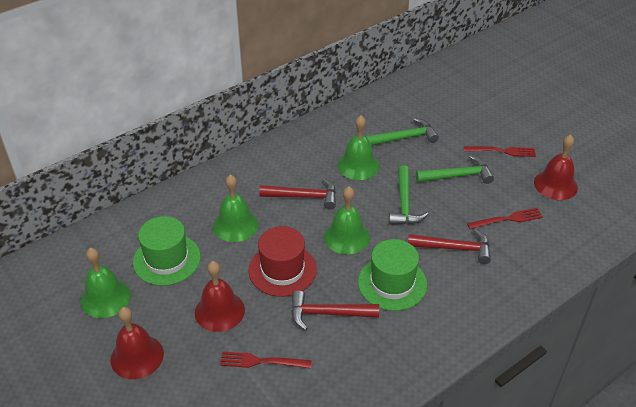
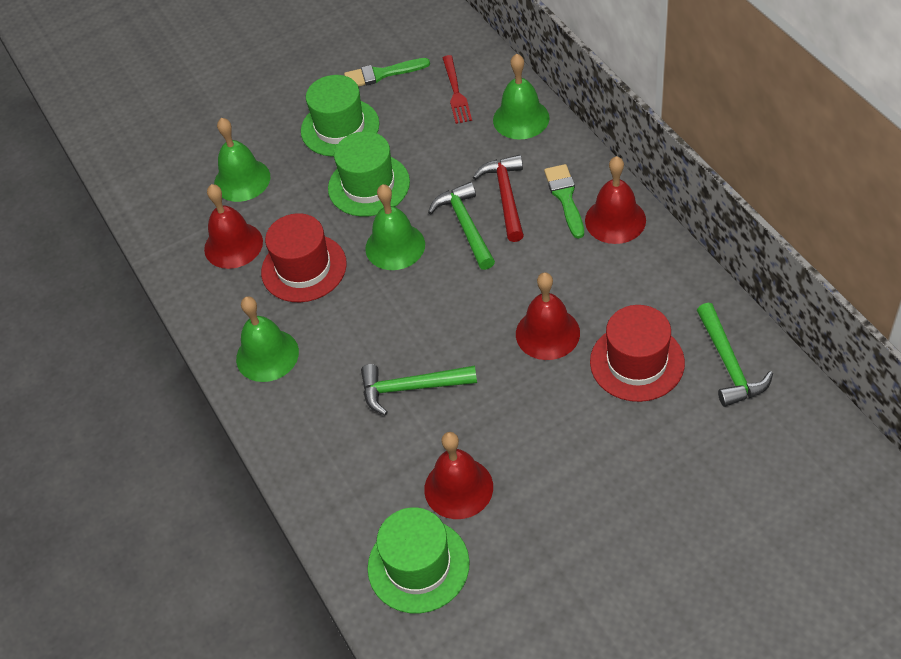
green brush: none = 0 -> [344,58,430,87] [544,164,584,239] = 2
green hat: [133,216,201,286] [358,239,427,311] = 2 -> [301,75,380,157] [328,131,410,217] [367,507,470,613] = 3
red bell: [111,307,164,379] [195,261,245,332] [534,134,578,200] = 3 -> [204,184,263,269] [424,432,493,519] [516,272,580,360] [585,156,646,244] = 4
red fork: [220,351,312,369] [464,146,536,157] [467,208,543,229] = 3 -> [443,55,472,124] = 1
red hammer: [259,178,336,210] [291,290,379,330] [408,229,491,264] = 3 -> [473,155,524,242] = 1
red hat: [249,226,317,297] = 1 -> [261,213,347,302] [590,305,685,402] = 2

